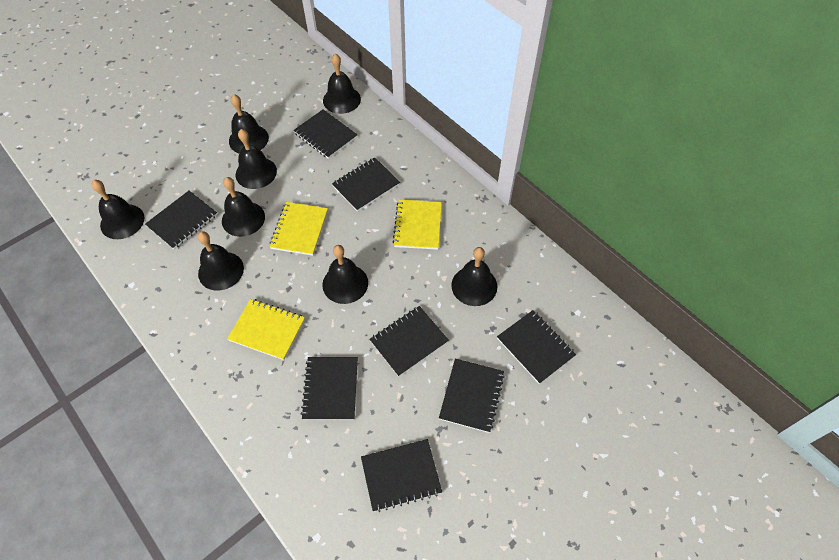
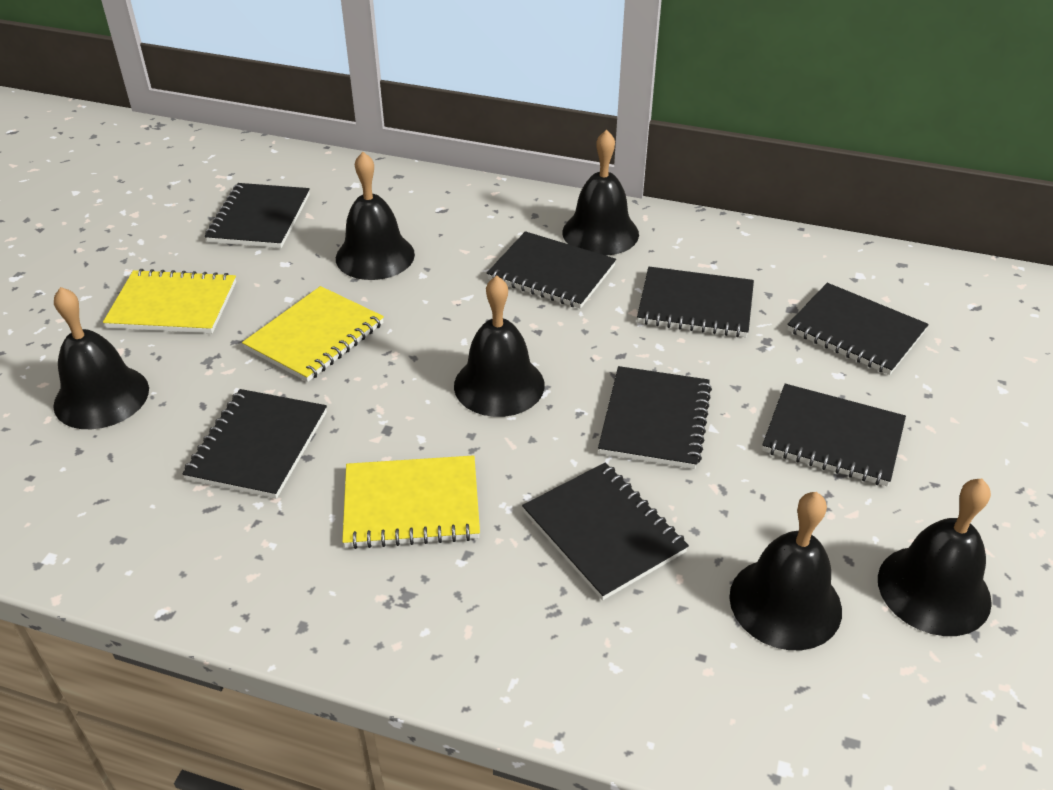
black bell: [92,180,144,239] [198,231,244,291] [222,177,265,237] [229,94,269,153] [236,129,277,189] [322,245,368,304] [323,54,361,114] [451,247,497,306] = 8 -> [53,287,149,429] [336,152,415,280] [454,275,545,417] [562,130,639,256] [729,492,842,650] [878,479,992,636] = 6

